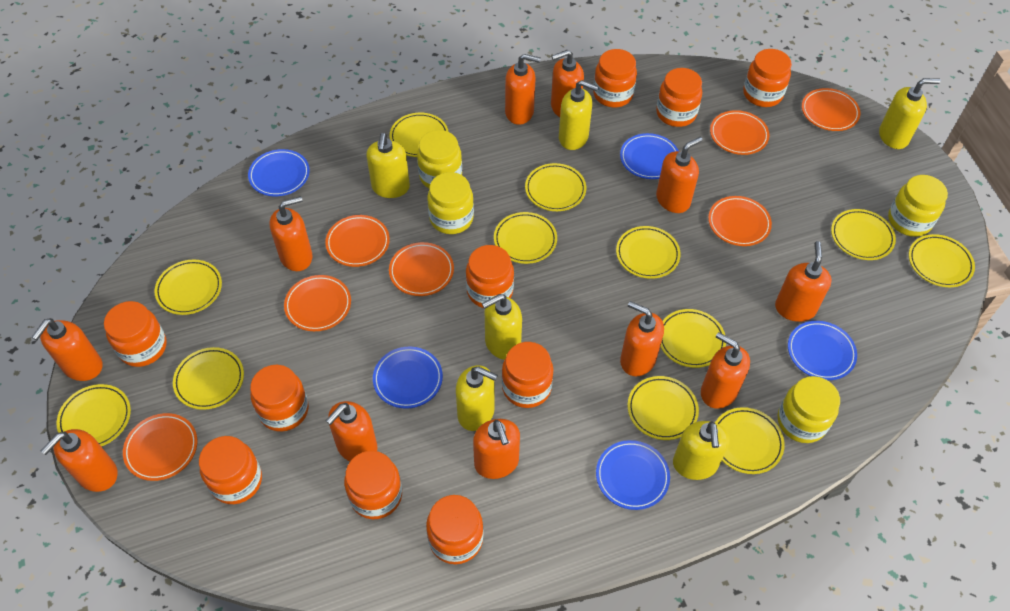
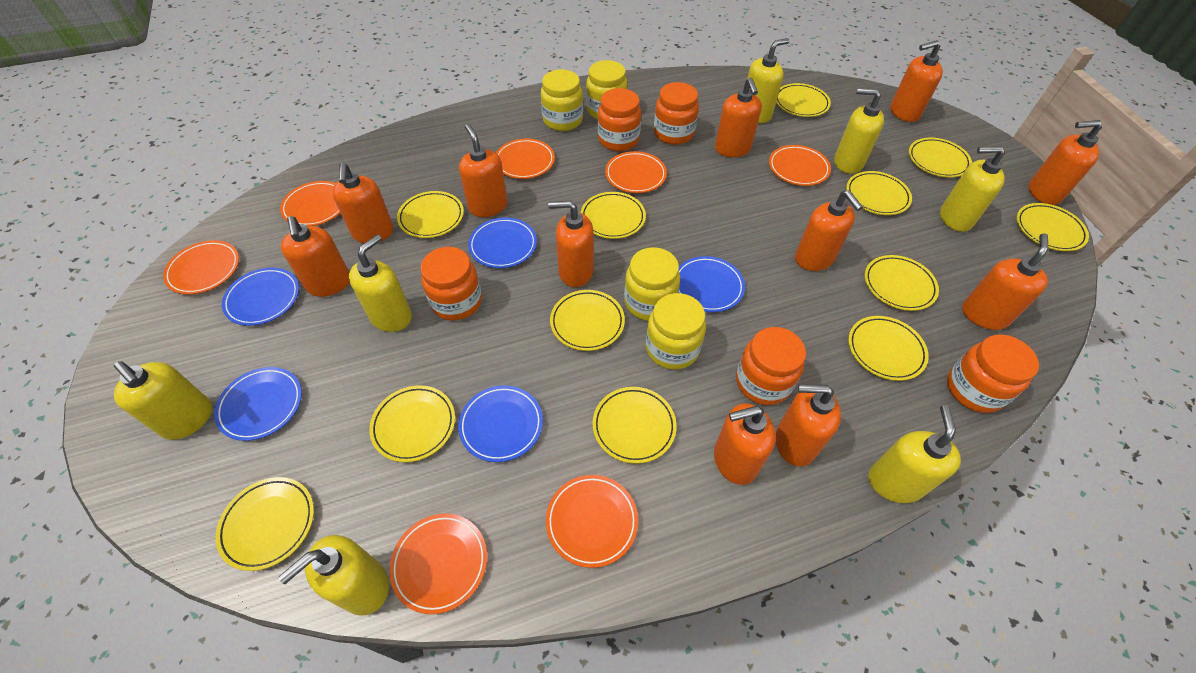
orange jar: [104,301,167,367] [199,436,262,504] [250,365,309,432] [344,451,402,519] [426,495,484,564] [466,245,514,308] [502,342,554,408] [593,49,637,107] [656,68,702,127] [743,49,792,107] = 10 -> [421,247,482,321] [598,88,641,151] [654,82,699,145] [736,327,806,405] [947,334,1039,413] = 5
yellow soap dispenser: [367,133,410,198] [456,365,498,431] [482,294,522,360] [559,80,598,150] [673,421,729,480] [879,78,941,149] = 6 -> [114,361,212,440] [278,535,389,616] [349,235,412,332] [747,38,789,123] [834,88,884,174] [868,405,961,503] [940,146,1005,232] = 7

